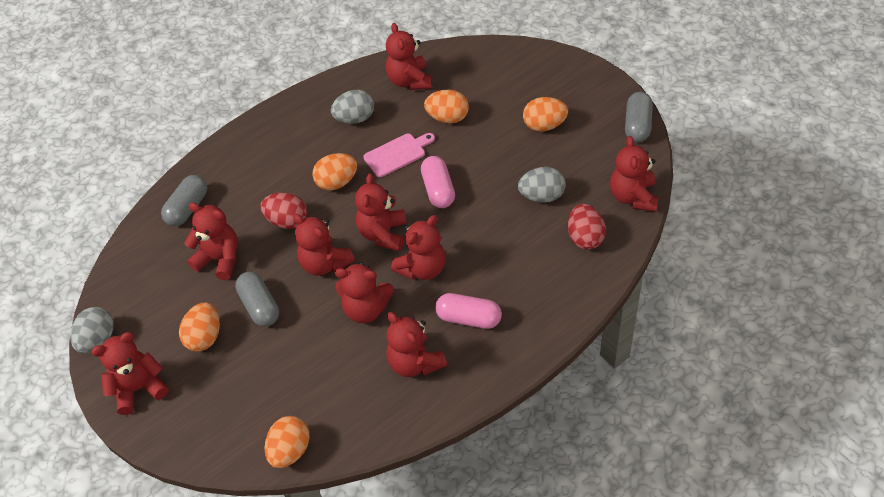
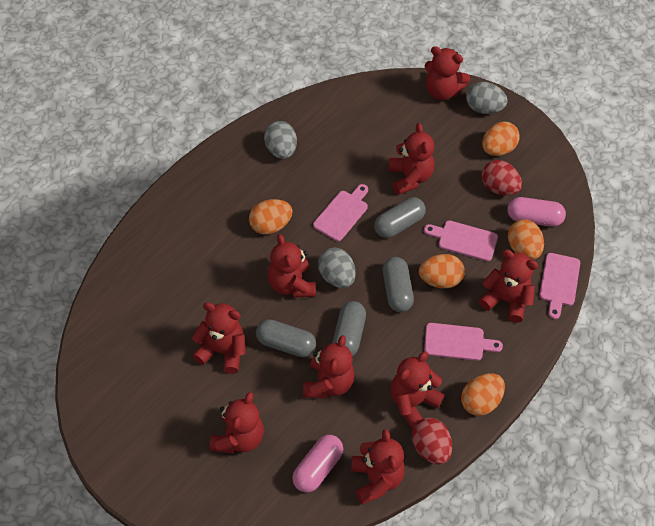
grey capsule: [161,175,207,226] [235,272,279,327] [625,92,653,142] = 3 -> [256,319,316,357] [332,301,366,356] [374,197,426,238] [382,257,414,312] = 4
pink cutting board: [363,133,435,177] = 1 -> [313,184,368,241] [424,220,498,261] [424,323,503,361] [539,253,580,319] = 4

